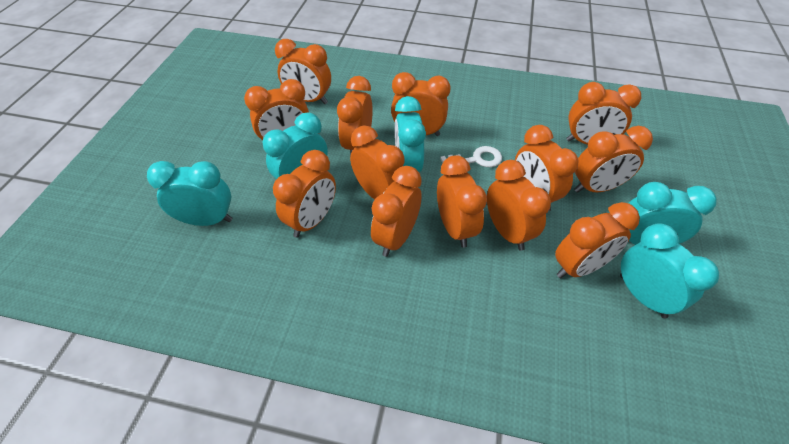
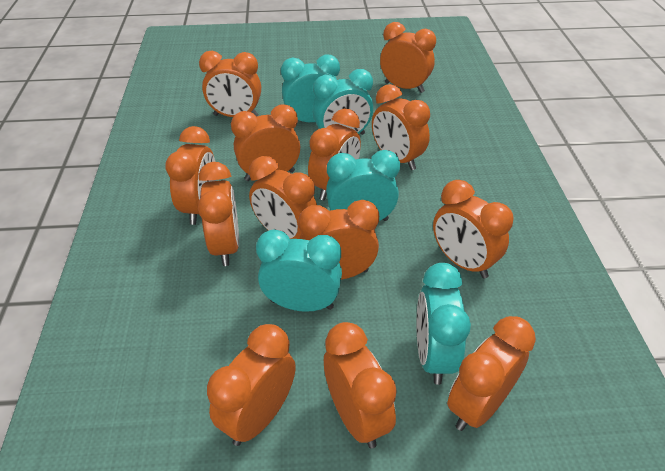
white key: [440,146,502,167] = 1 -> none = 0

